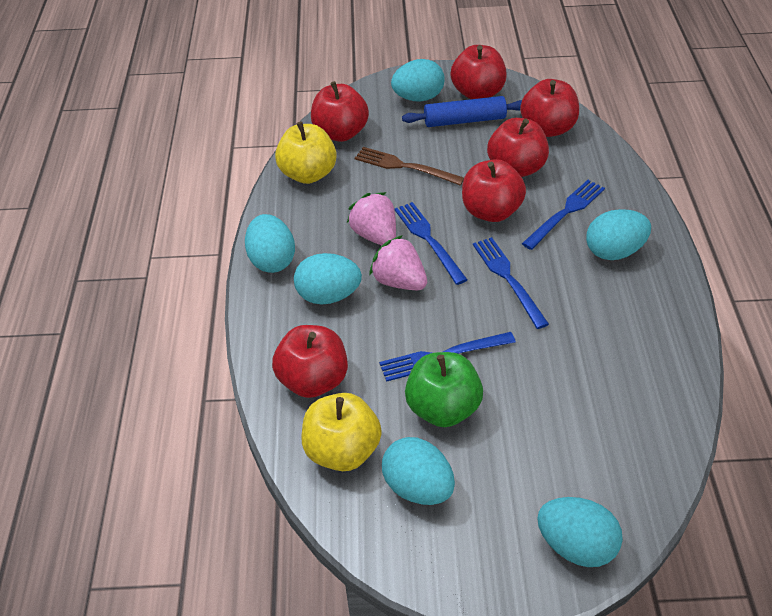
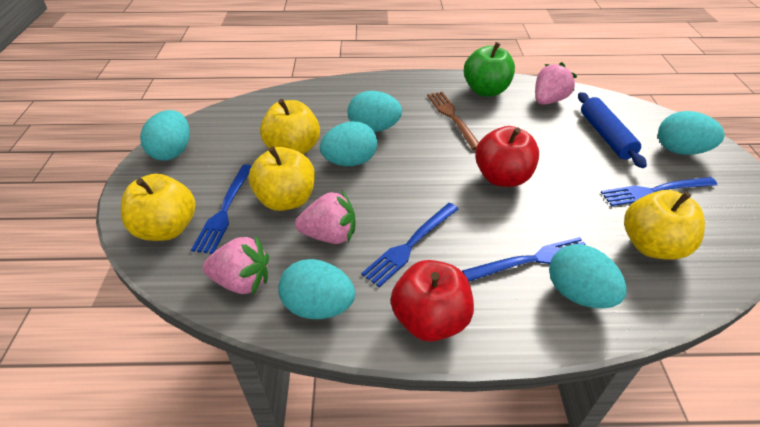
pink strawberry: [347,192,396,245] [369,235,427,290] = 2 -> [203,236,269,295] [295,191,356,244] [535,62,577,105] = 3
red apple: [272,325,348,398] [311,81,369,142] [451,45,507,99] [462,159,526,222] [487,118,549,177] [520,79,579,137] = 6 -> [391,260,474,342] [475,126,539,187] = 2
yellow apple: [275,121,337,184] [301,393,382,471] = 2 -> [121,174,195,241] [249,147,315,211] [260,99,320,154] [624,190,705,260] = 4

